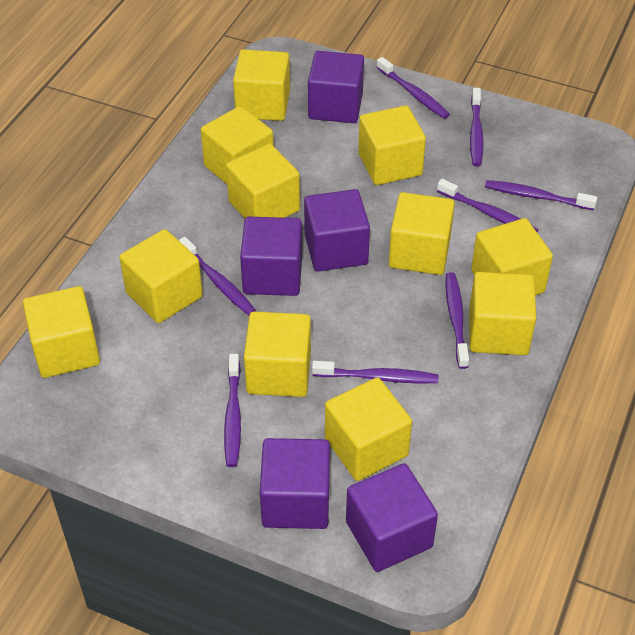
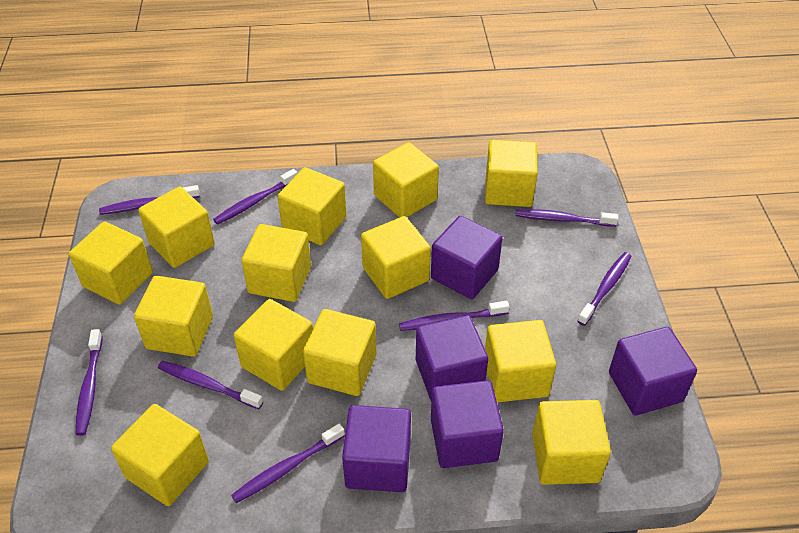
yellow cube: [23,286,100,378] [119,229,203,323] [201,106,273,184] [226,144,300,218] [233,49,290,121] [244,312,311,397] [325,377,412,481] [358,105,426,185] [389,192,455,275] [469,272,536,355] [471,218,553,295] = 11 -> [69,221,153,305] [111,404,209,506] [134,276,213,357] [138,187,215,268] [234,299,313,391] [241,224,311,302] [277,167,347,245] [303,309,377,396] [361,216,431,299] [373,142,439,218] [485,140,538,207] [485,320,556,402] [532,400,611,485] = 13

